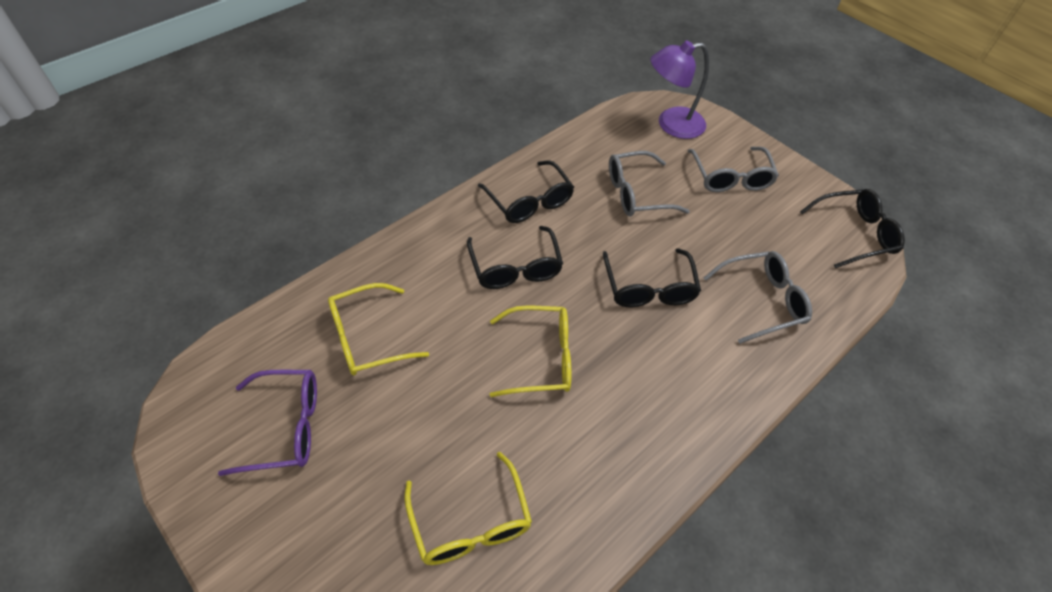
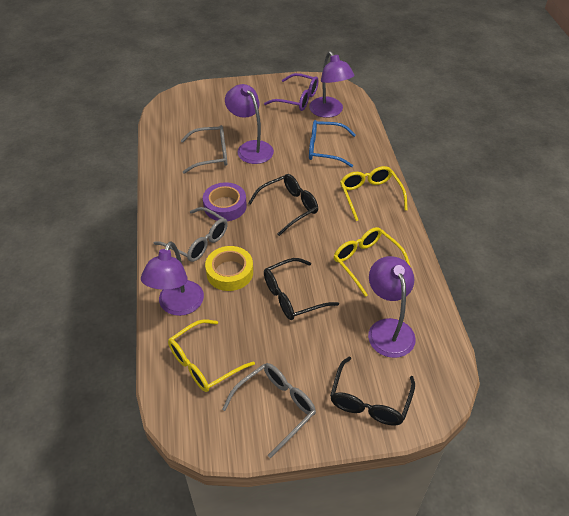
black glasses: [467,226,563,289] [478,160,574,223] [603,248,701,307] [800,189,905,268] = 4 -> [248,174,318,236] [264,258,339,320] [330,357,415,426] = 3
blue glasses: none = 0 -> [309,120,356,167] = 1
purple lamp: [650,40,709,139] = 1 -> [141,242,204,316] [225,84,274,164] [309,51,354,118] [368,256,416,358] = 4
purple tape: none = 0 -> [203,182,247,221] = 1
yellow tape: none = 0 -> [205,246,253,291] = 1

